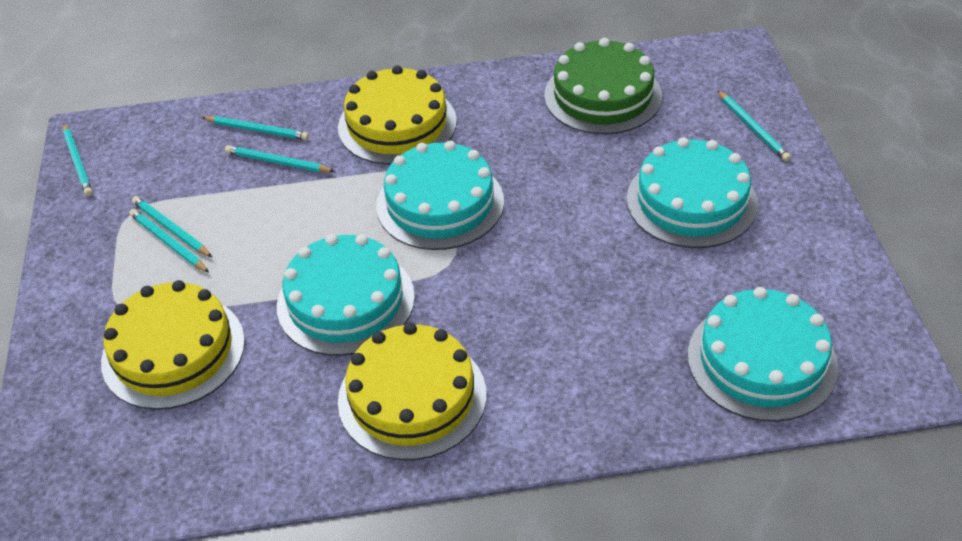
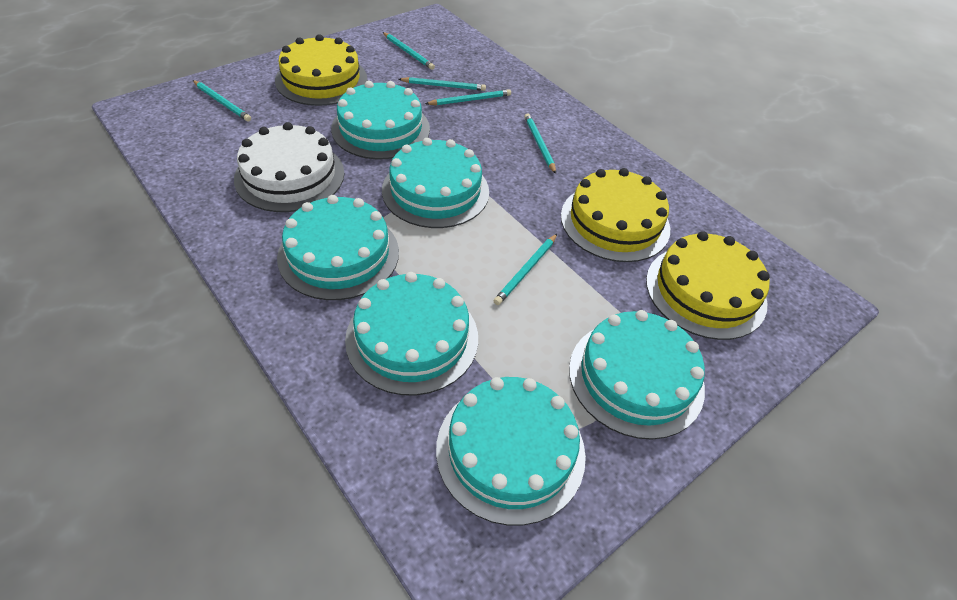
green cake: [544,38,662,135] = 1 -> none = 0
turquoise cake: [277,234,415,356] [376,141,504,250] [627,137,758,248] [688,287,838,422] = 4 -> [277,195,399,300] [331,81,430,159] [345,272,478,395] [382,138,489,228] [436,377,586,526] [569,310,705,440] = 6
white cake: none = 0 -> [234,122,344,212] = 1

